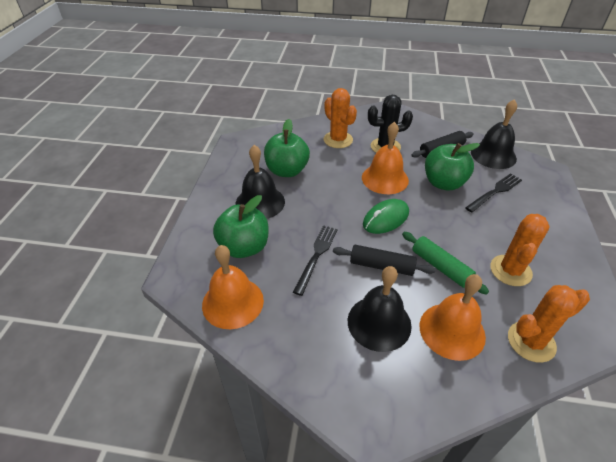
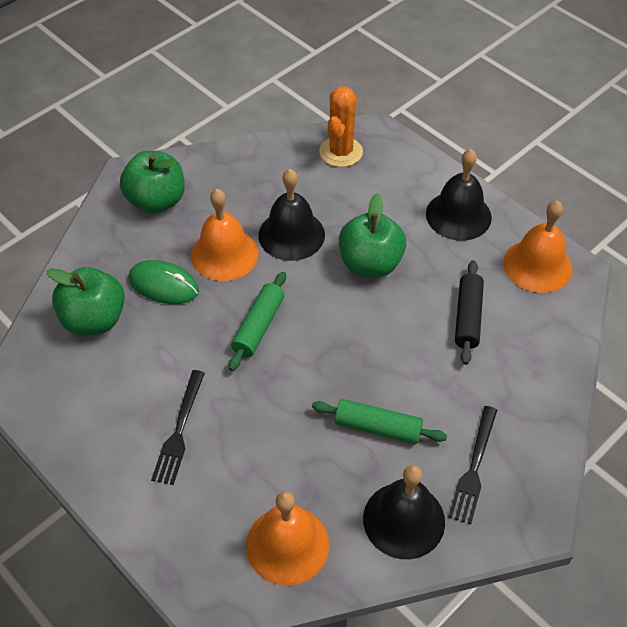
black cactus: [368,95,413,153] = 1 -> none = 0
black rolling pin: [333,245,436,276] [411,131,474,158] = 2 -> [455,260,484,365] = 1
green rolling pin: [402,232,489,295] = 1 -> [229,272,286,371] [312,399,447,444] = 2
orange cactus: [324,88,357,148] [490,214,550,286] [508,285,590,363] = 3 -> [319,86,363,167] = 1

